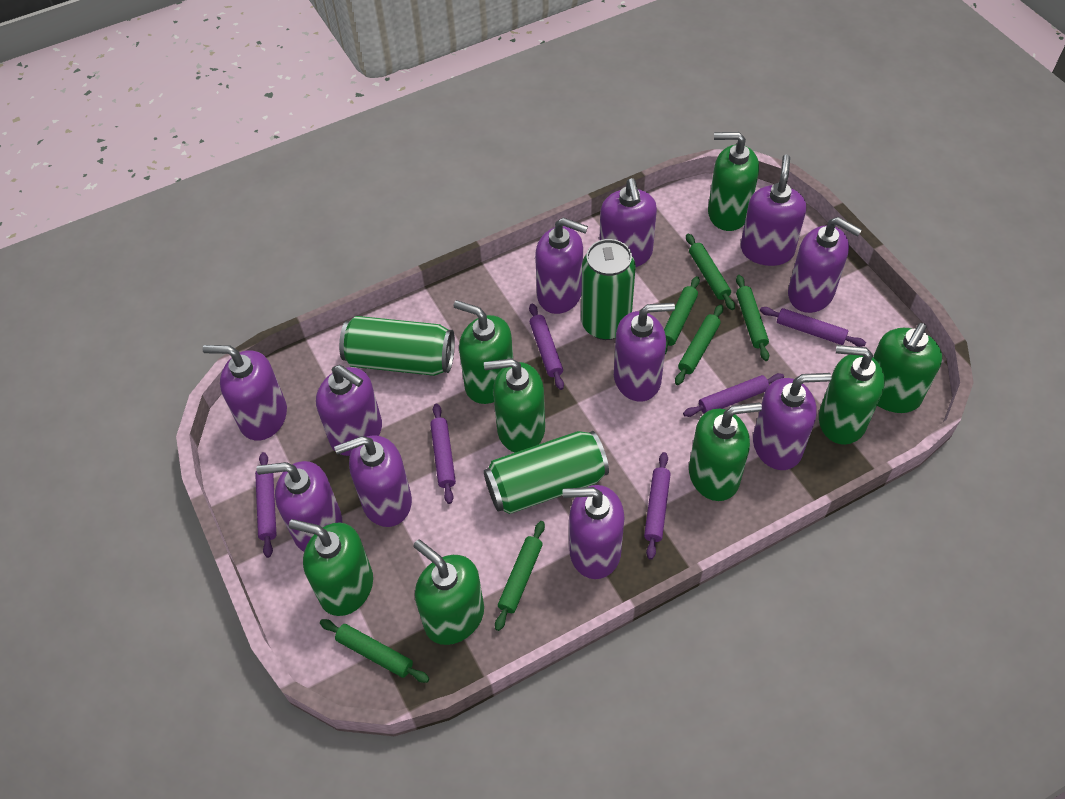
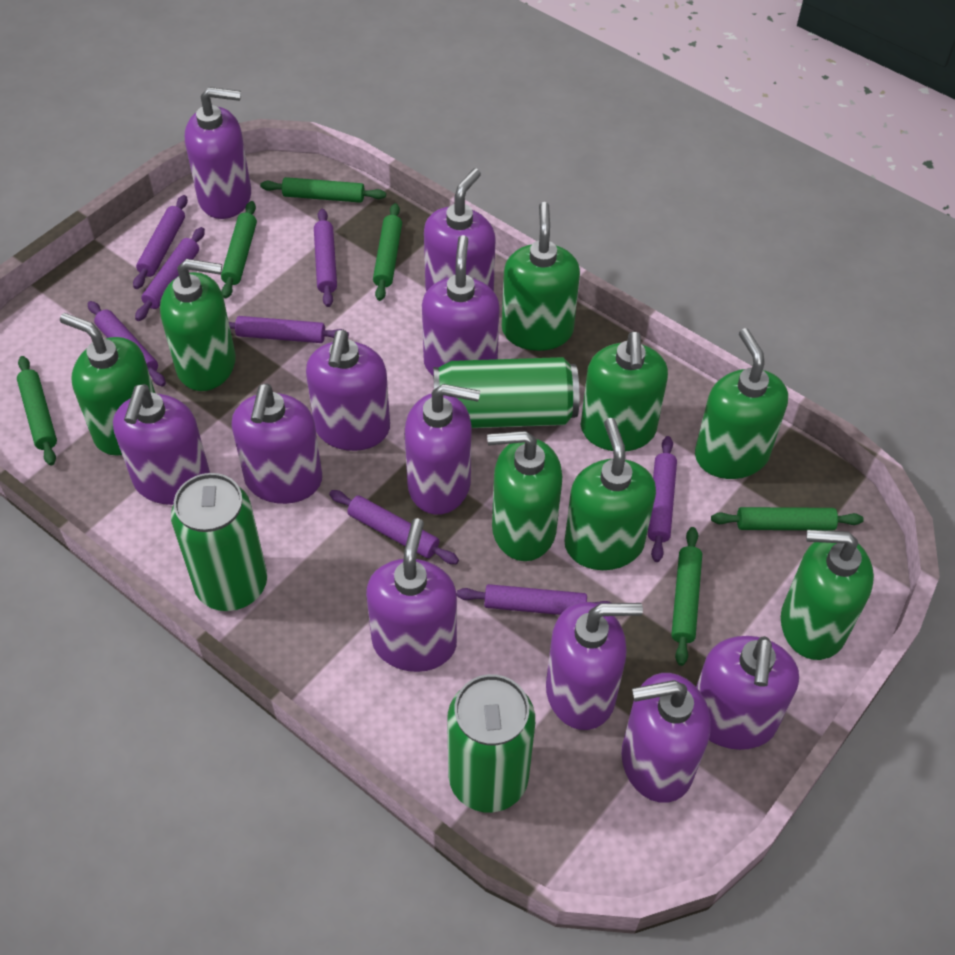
purple rolling pin: [255,452,277,558] [430,404,456,504] [529,304,564,390] [644,452,671,560] [683,373,784,417] [760,307,866,347] = 6 -> [88,301,166,387] [133,195,188,289] [135,227,205,321] [229,316,349,343] [314,209,337,307] [329,490,459,564] [457,584,611,615] [648,436,677,562] = 8

